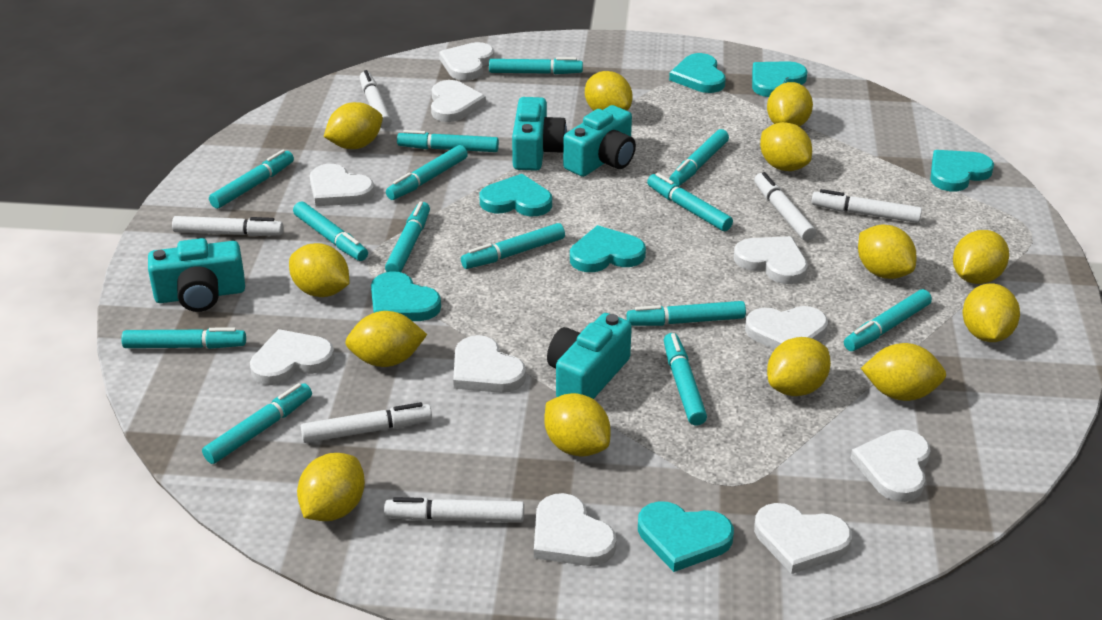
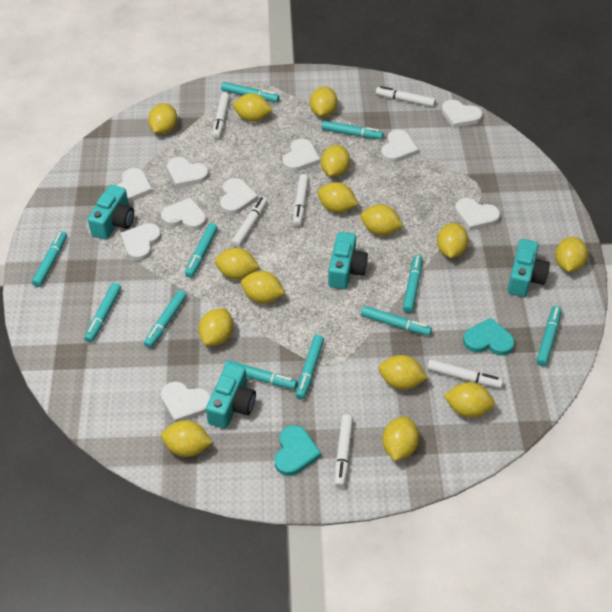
turquoise heart: [371,271,441,321] [479,174,552,216] [570,225,646,272] [638,501,734,572] [669,53,726,93] [752,61,807,97] [930,150,994,191] = 7 -> [275,425,321,476] [463,318,515,356] = 2
turquoise marker: [121,327,246,349] [202,383,312,464] [209,150,294,209] [293,201,368,261] [385,201,430,272] [386,145,468,200] [397,130,499,152] [461,223,565,269] [489,57,583,74] [626,301,746,326] [647,173,733,231] [664,333,707,426] [669,129,729,186] [844,289,932,351] = 14 -> [32,231,67,287] [84,283,121,342] [144,290,187,348] [185,223,218,278] [221,82,279,102] [224,360,297,389] [296,335,324,399] [322,121,383,139] [361,306,432,336] [403,255,422,313] [537,306,561,366] = 11
yellow lemon: [289,243,349,297] [297,453,365,521] [324,102,383,149] [345,311,427,367] [544,393,611,457] [585,71,633,111] [760,122,812,171] [767,82,813,127] [767,337,831,396] [858,225,917,279] [861,343,946,401] [953,230,1009,284] [963,283,1020,342] = 13 -> [148,103,177,134] [161,420,213,457] [199,309,233,346] [215,248,260,280] [233,93,273,122] [241,271,285,304] [310,87,338,117] [317,182,358,213] [321,145,350,177] [360,204,403,236] [378,355,428,390] [382,416,419,461] [437,223,468,258] [444,382,495,418] [555,237,588,272] = 15

